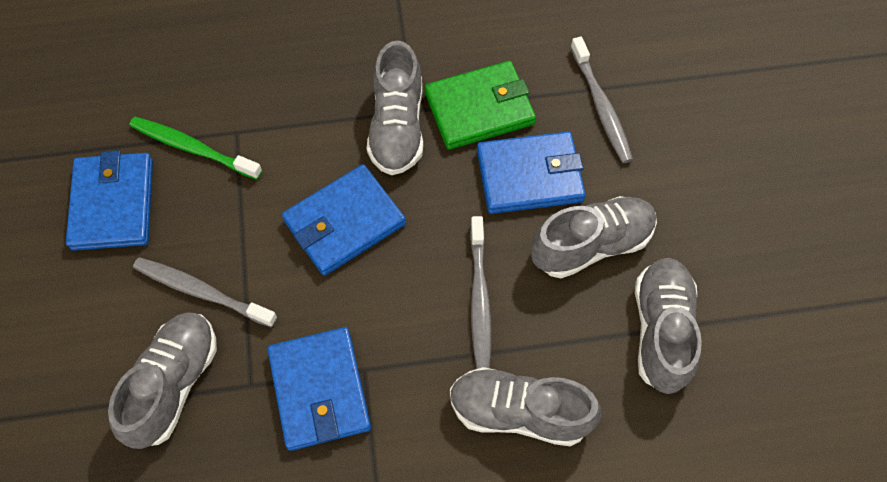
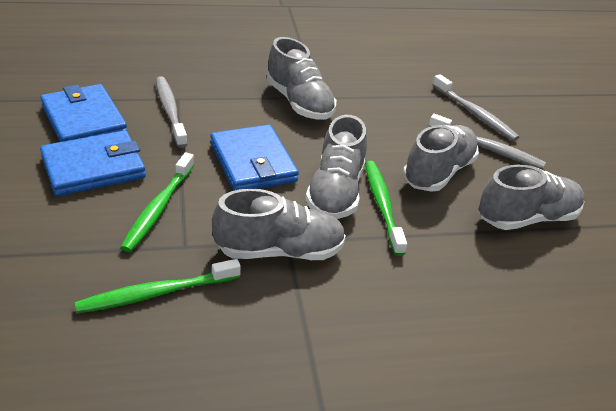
blue wallet: [66,150,153,251] [267,327,371,451] [282,164,406,276] [477,131,586,214] = 4 -> [40,130,146,196] [41,84,127,142] [210,125,299,191] = 3
green toothbrush: [129,117,262,180] = 1 -> [75,259,241,313] [120,152,194,252] [365,161,407,256] = 3
green wallet: [425,61,536,150] = 1 -> none = 0

